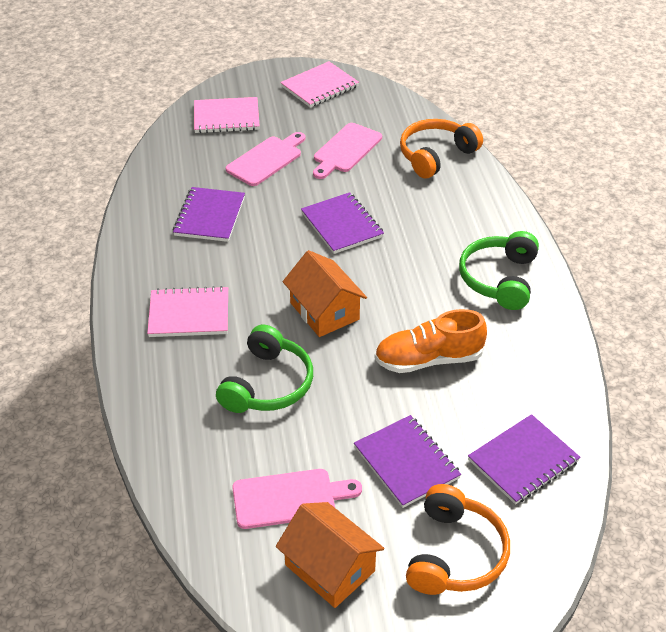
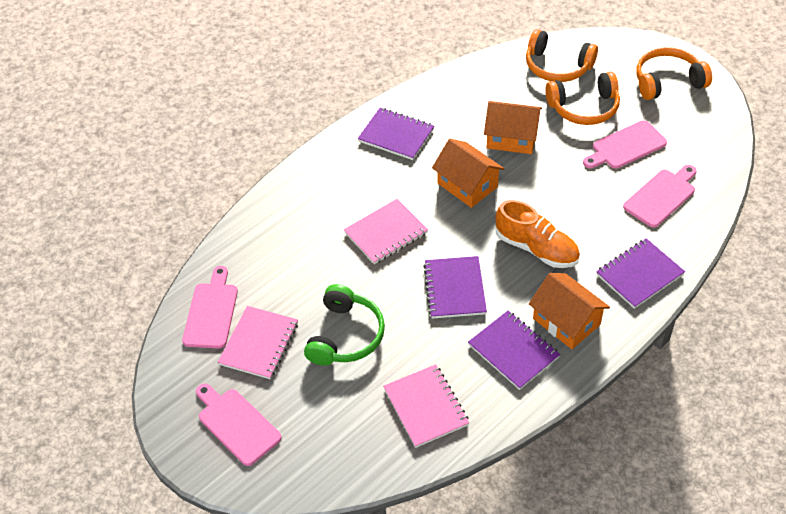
green headphones: [216,325,313,413] [459,231,539,310] = 2 -> [304,284,385,366] = 1
orange headphones: [400,119,483,178] [406,484,510,595] = 2 -> [526,29,598,82] [545,71,620,125] [636,47,712,100] = 3
orange house: [276,502,384,608] [283,250,367,337] = 2 -> [432,139,505,208] [484,101,542,154] [529,273,610,349] = 3
pink cutting board: [226,132,305,186] [232,469,362,529] [313,123,382,179] = 3 -> [182,266,238,349] [196,383,282,466] [583,120,667,169] [623,165,697,228] = 4

